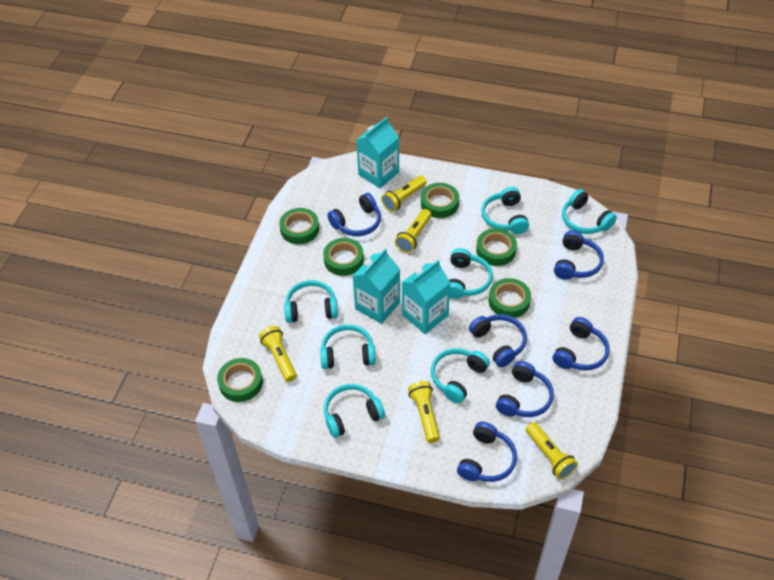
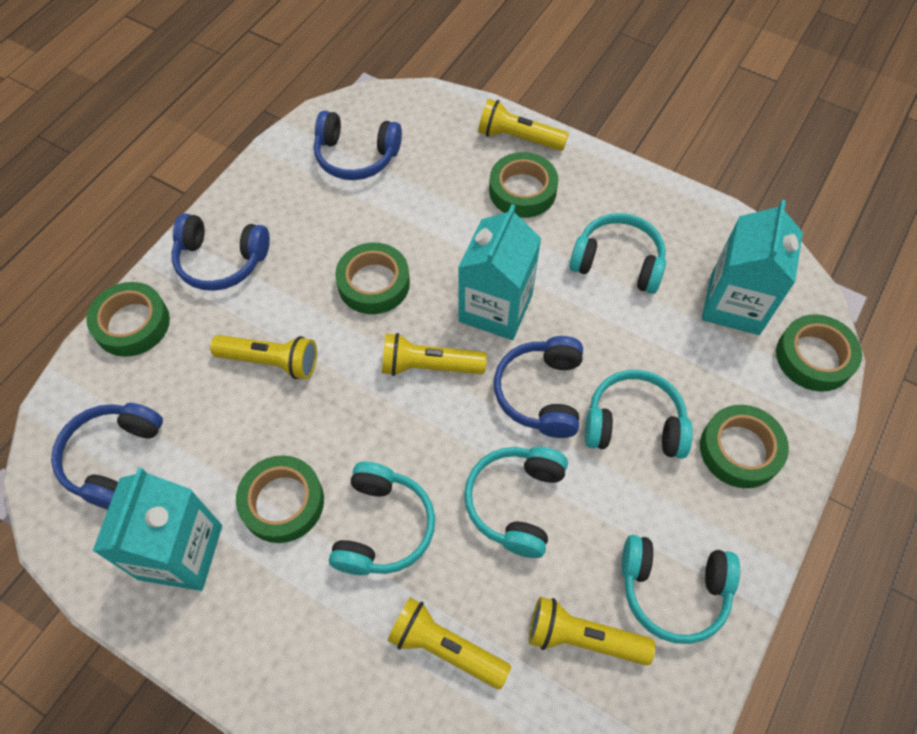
blue headphones: [327,193,381,236] [457,421,517,482] [469,314,527,367] [496,361,554,417] [553,317,610,371] [554,231,604,280] = 6 -> [51,403,163,509] [171,213,270,291] [314,110,402,180] [494,336,583,438] = 4
turquoise headphones: [284,280,338,323] [320,324,376,369] [324,384,385,438] [431,348,490,404] [449,248,493,299] [481,187,529,234] [562,189,617,234] = 7 -> [329,462,435,575] [464,447,568,558] [569,213,666,294] [585,370,693,459] [621,535,740,644] = 5

